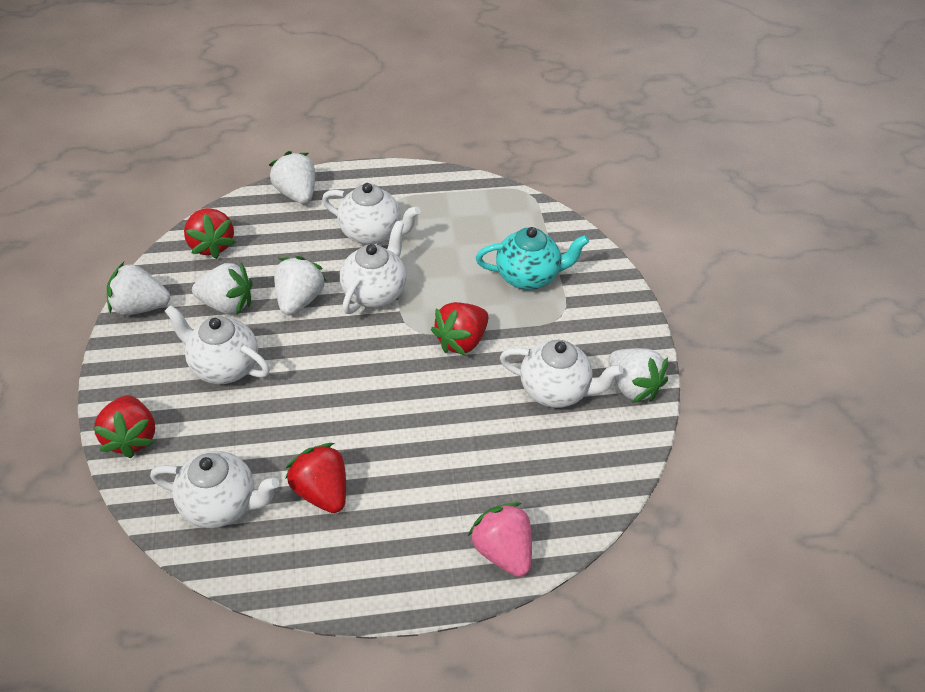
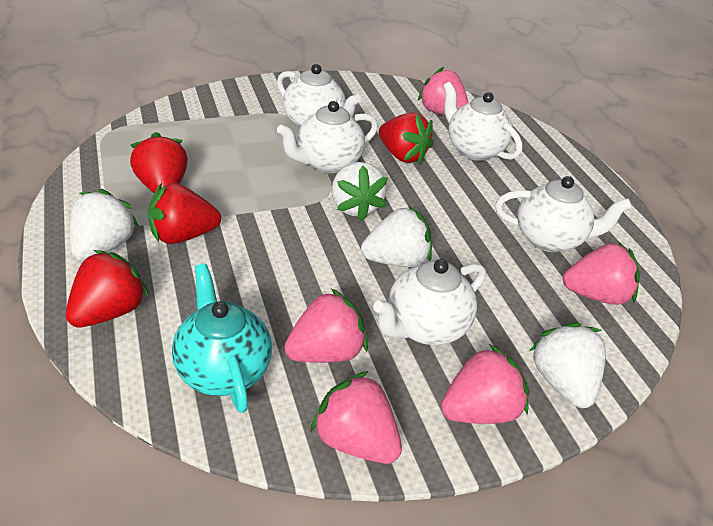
pink strawberry: [468,502,532,577] = 1 -> [284,288,368,363] [311,371,402,464] [418,67,469,115] [441,344,530,424] [563,242,640,305] = 5
white strawberry: [107,262,170,315] [192,262,252,314] [269,151,315,204] [274,256,326,315] [608,348,668,403] = 5 -> [70,189,139,261] [332,162,388,221] [361,206,432,267] [529,322,606,408] = 4

